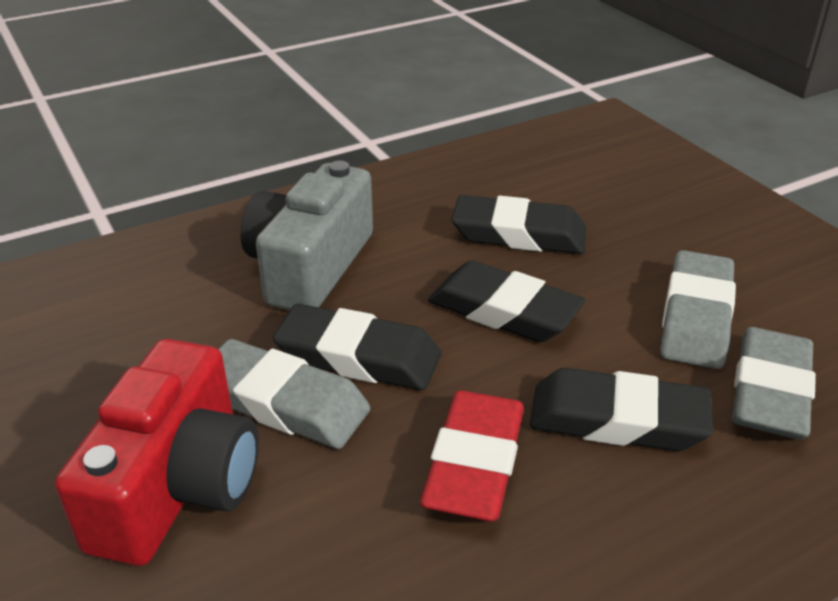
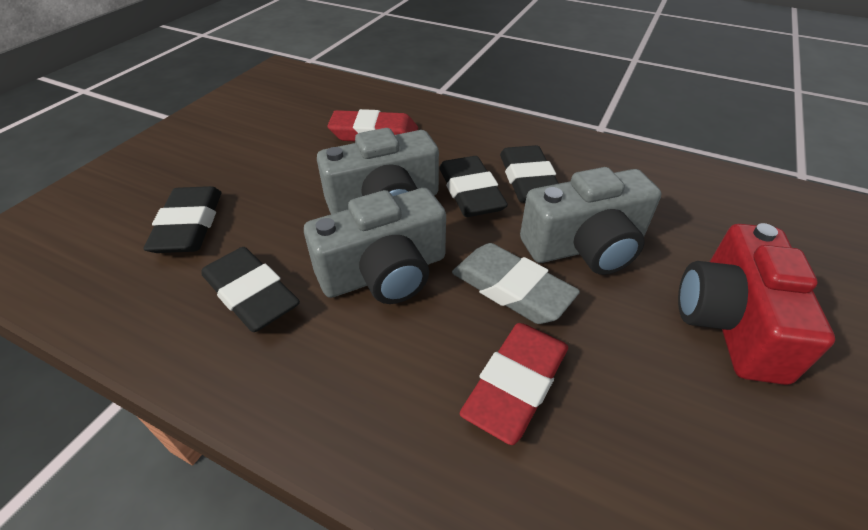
grey camera: [240,161,373,310] = 1 -> [304,188,446,304] [317,128,439,214] [520,167,661,275] = 3
grey eraser: [218,339,370,449] [660,250,736,369] [732,327,816,440] = 3 -> [452,243,580,324] = 1
red eraser: [420,391,524,521] = 1 -> [327,109,418,141] [460,323,568,445] = 2

